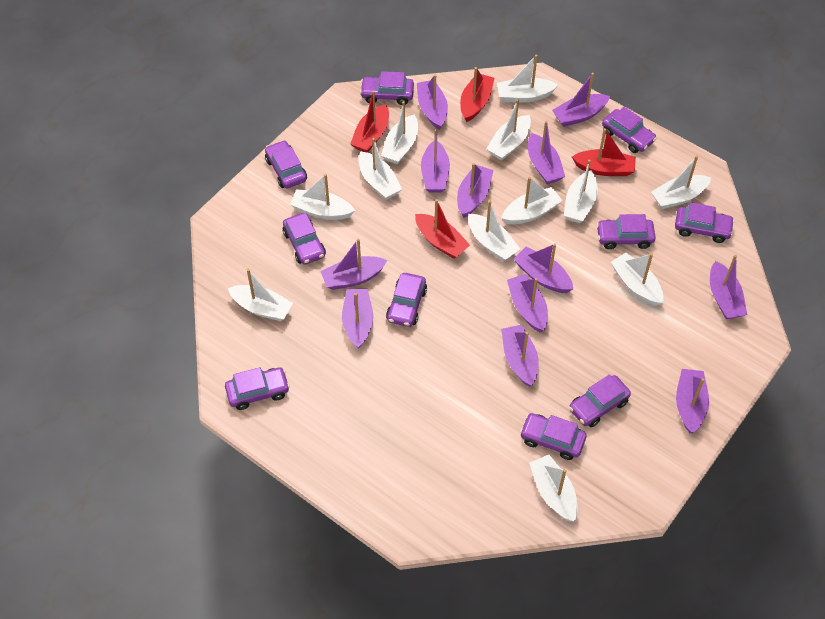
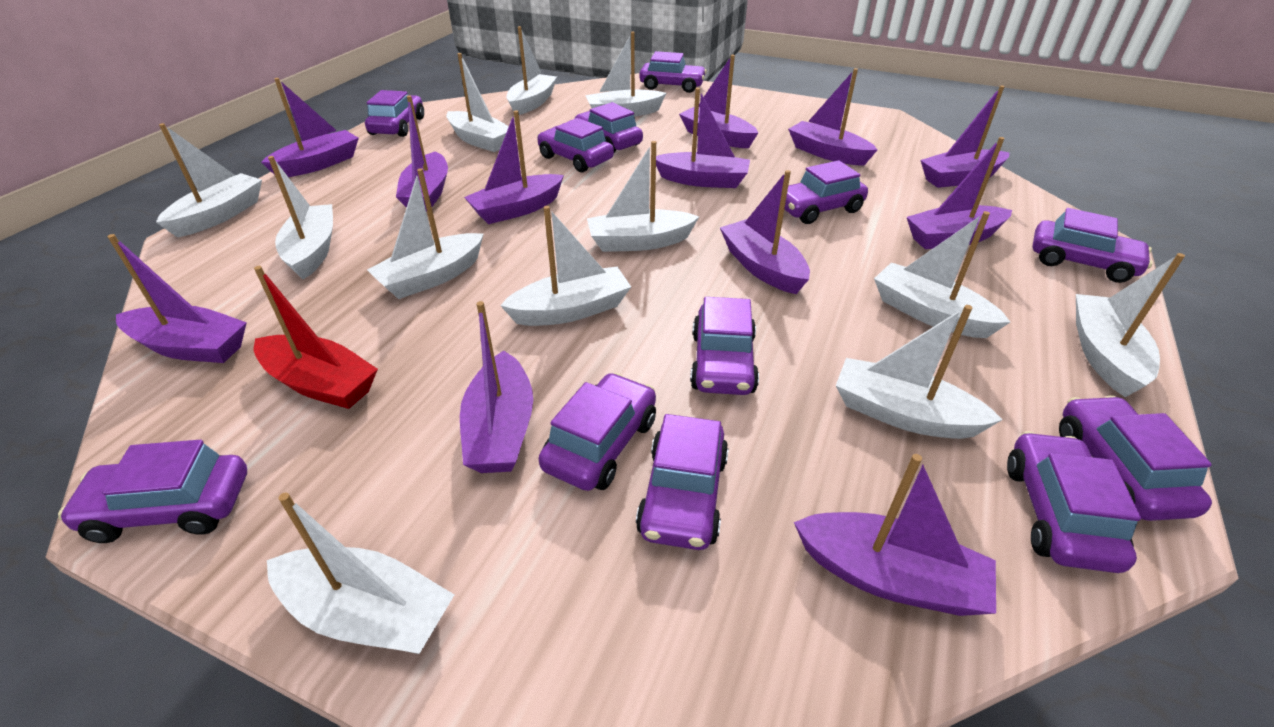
purple car: [225,367,290,410] [265,140,307,188] [283,213,326,265] [360,71,414,105] [386,273,427,327] [520,413,587,460] [569,374,631,427] [596,214,656,249] [602,107,657,153] [675,202,735,243] = 10 -> [58,440,247,543] [365,90,424,137] [537,118,614,172] [538,373,656,491] [574,102,643,153] [636,414,729,550] [639,51,707,93] [690,297,759,395] [784,160,868,224] [1007,431,1141,573] [1032,208,1153,283] [1059,396,1212,521] = 12
red boat: [350,90,389,153] [415,199,470,259] [460,67,494,122] [572,128,636,176] = 4 -> [254,266,378,409] = 1

